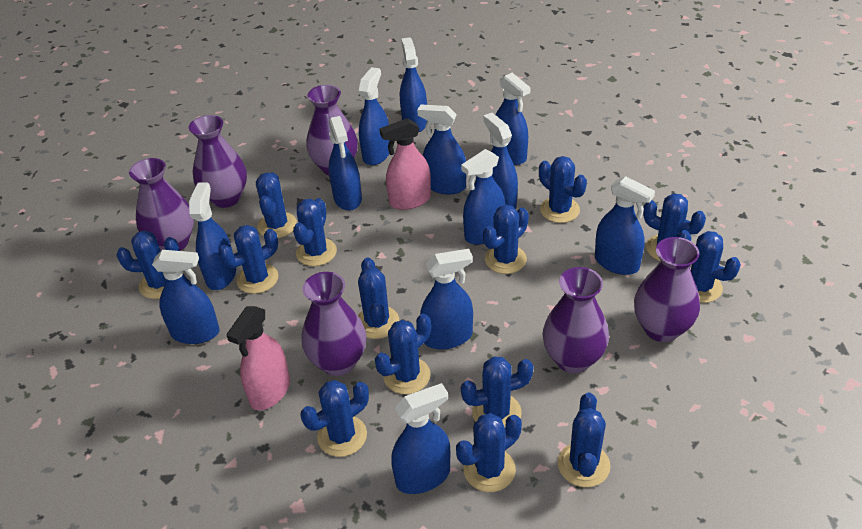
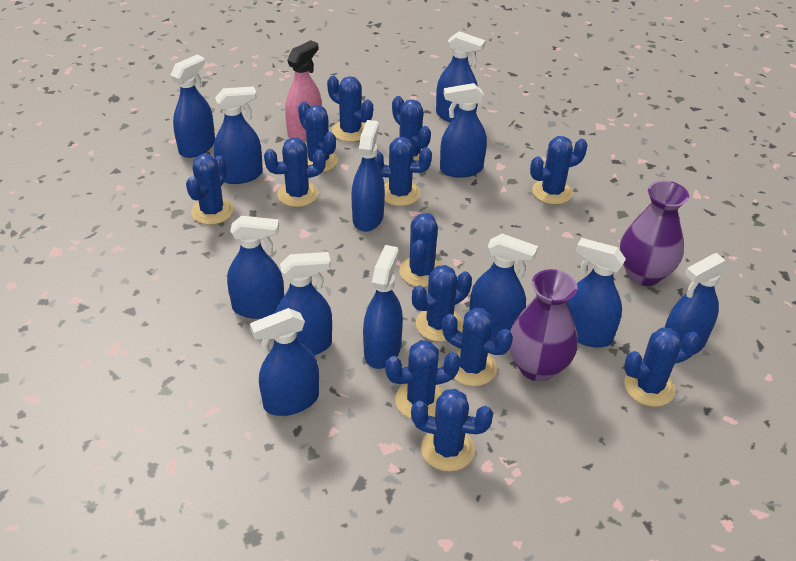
blue cactus: [116,230,180,299] [218,225,278,294] [256,172,297,238] [293,198,337,266] [300,380,369,457] [358,257,399,339] [375,314,431,394] [456,413,522,492] [461,356,534,427] [483,205,529,274] [539,156,587,223] [558,393,610,487] [643,193,706,261] [677,230,741,303] = 14 -> [186,154,234,225] [264,137,326,207] [298,101,338,172] [327,76,373,142] [375,137,432,206] [385,340,461,419] [392,96,431,160] [399,213,442,287] [411,389,493,472] [412,265,472,342] [442,308,513,386] [530,136,587,205] [624,327,700,407] = 13
pink spray bottle: [226,306,290,410] [379,118,431,210] = 2 -> [285,40,322,141] = 1
purple vase: [129,158,194,251] [189,115,247,208] [301,272,366,376] [306,85,358,175] [542,267,609,373] [634,237,700,342] = 6 -> [509,269,578,382] [620,180,689,286] = 2

